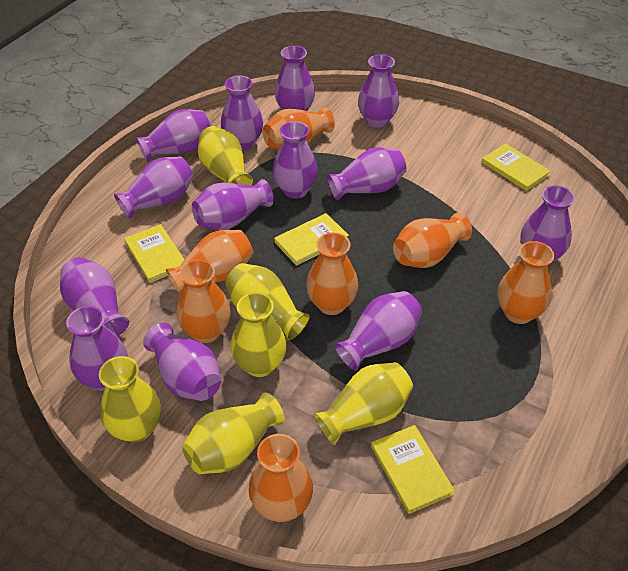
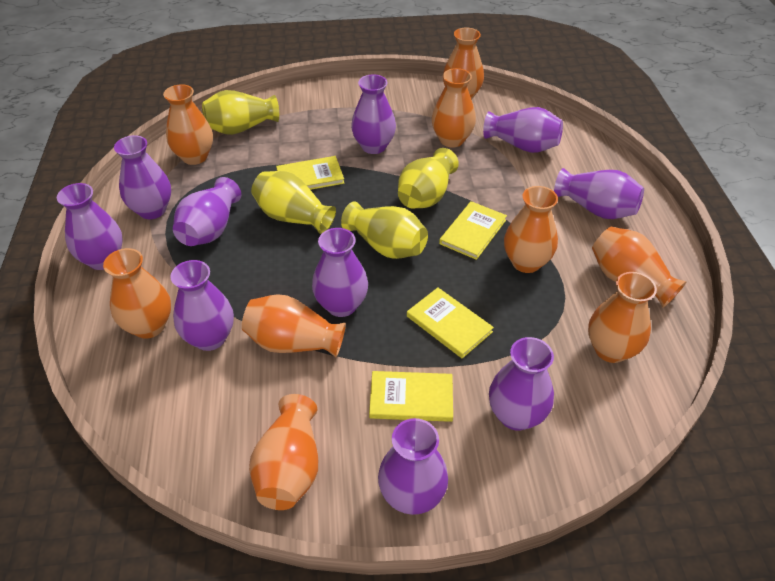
orange vase: [166,230,254,294] [177,260,231,343] [249,434,313,522] [263,107,335,150] [306,233,358,315] [393,213,472,268] [498,241,554,324] = 7 -> [103,248,171,339] [163,84,213,165] [242,294,346,358] [249,394,318,510] [431,68,476,148] [443,28,484,100] [504,186,558,273] [588,272,657,363] [592,227,686,308] = 9
purple vase: [60,257,129,337] [66,306,128,391] [114,157,194,219] [136,109,211,162] [143,323,221,401] [192,179,273,230] [221,76,263,150] [273,121,318,199] [274,46,315,111] [327,147,407,201] [335,291,422,371] [358,54,399,128] [521,185,575,264] = 13 -> [57,183,123,270] [114,135,171,219] [170,260,234,351] [173,177,241,246] [312,228,368,317] [351,75,396,154] [378,418,448,515] [483,107,563,153] [489,337,554,431] [554,168,644,219] = 10
yellow vase: [99,356,161,443] [182,392,285,474] [198,126,253,185] [225,263,310,340] [231,292,287,377] [314,362,413,445] = 6 -> [202,90,279,135] [251,171,336,234] [341,201,428,259] [398,148,459,209] = 4

